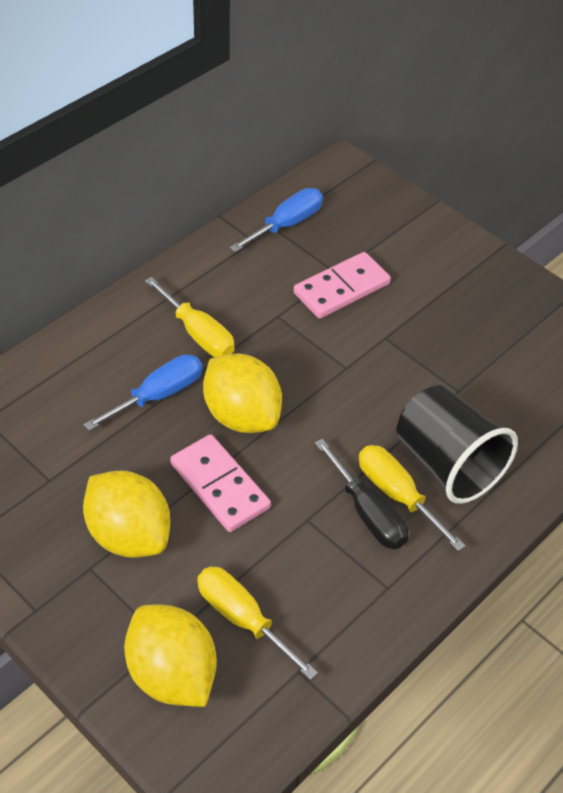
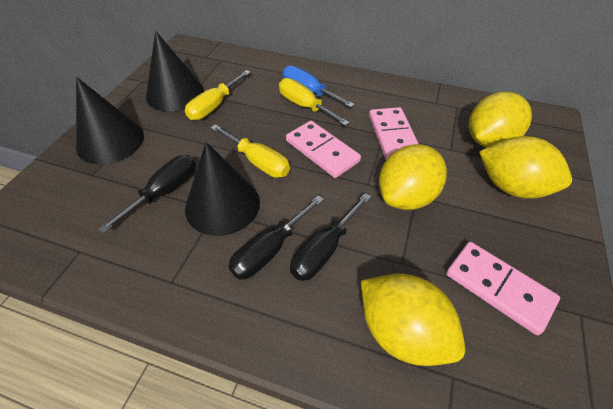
black cone: none = 0 -> [76,77,144,164] [146,31,204,112] [185,142,260,236] = 3
black cup: [396,385,518,504] = 1 -> none = 0
black screwdriver: [315,439,409,549] = 1 -> [98,155,196,234] [228,195,324,280] [290,193,371,281] = 3
blue screwdriver: [84,354,202,431] [230,188,323,252] = 2 -> [283,66,355,108] = 1
pink domino: [170,434,271,532] [294,252,391,319] = 2 -> [286,121,361,178] [369,107,419,160] [446,242,560,335] = 3
yellow lemon: [83,471,170,558] [124,605,217,707] [203,353,282,433] = 3 -> [361,274,465,366] [379,144,447,210] [468,92,532,148] [479,136,572,199] = 4

